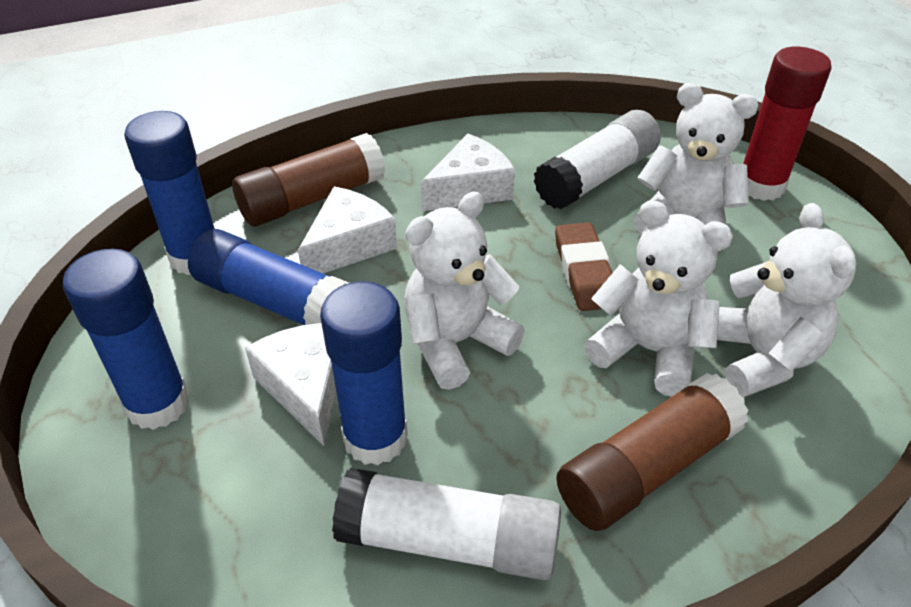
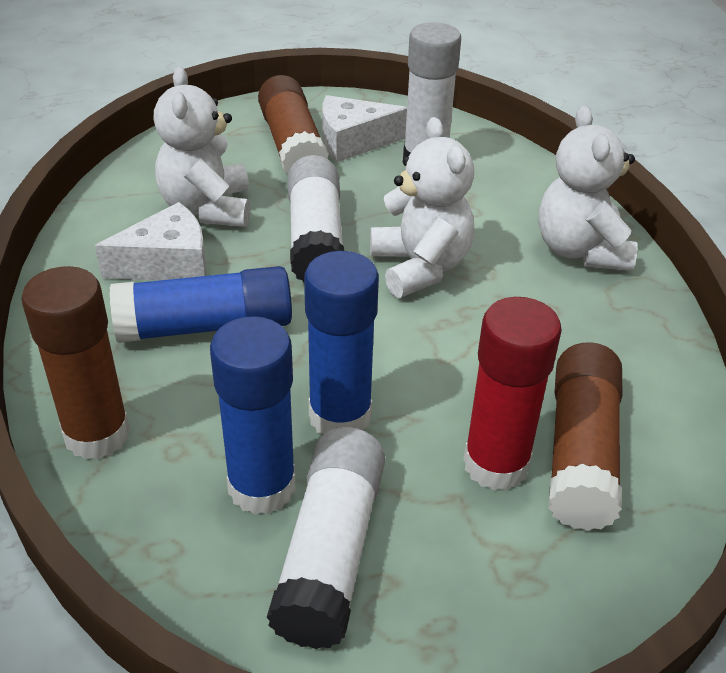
blue glue stick: [63,249,190,430] [124,111,215,275] [188,229,349,325] [320,282,408,466] = 4 -> [110,266,292,343] [210,316,296,515] [304,251,379,434] = 3
brown eraser: [555,222,612,311] = 1 -> none = 0
brown glue stick: [232,133,386,226] [556,373,749,531] = 2 -> [21,266,130,460] [258,75,329,176] [548,342,622,531] = 3
white cheese: [245,323,337,446] [298,186,397,273] [421,134,515,211] = 3 -> [95,202,207,280] [322,95,407,163] = 2
white glue stick: [332,468,561,580] [534,110,661,209] = 2 -> [267,427,385,649] [288,155,344,282] [403,22,461,159] = 3
white teddy bear: [404,192,525,390] [584,200,733,397] [634,83,759,251] [717,203,856,398] = 4 -> [153,67,250,227] [370,117,474,298] [538,106,638,271] = 3

